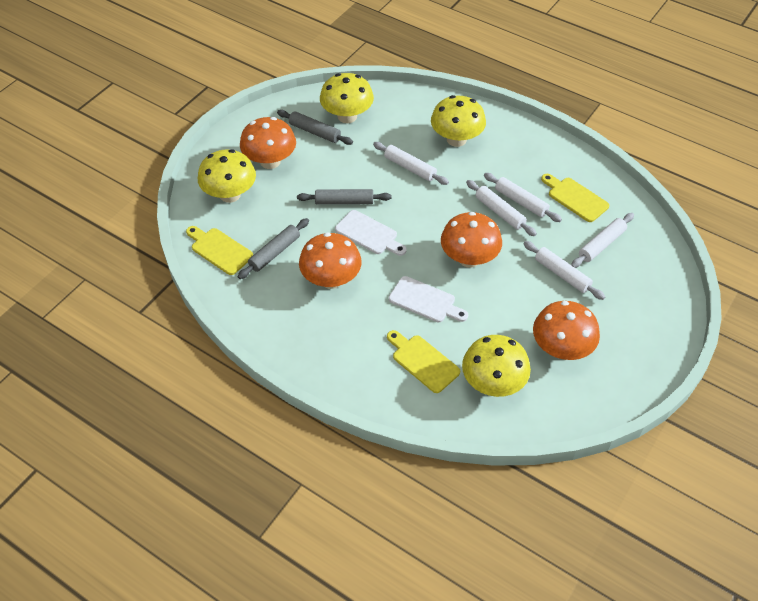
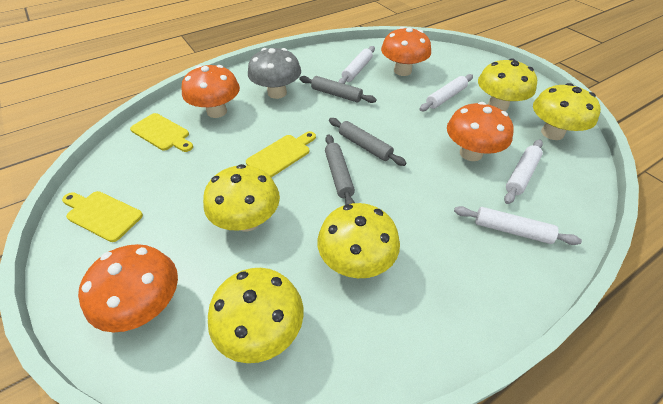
grey mushroom: none = 0 -> [248,48,301,99] = 1
white cutting board: [335,210,407,256] [389,276,468,322] = 2 -> none = 0
white rolling pin: [373,142,449,185] [466,180,537,236] [484,173,562,222] [523,241,605,300] [571,213,634,268] = 5 -> [338,46,375,84] [419,74,473,111] [454,206,582,245] [504,139,543,204] = 4
yellow mushroom: [198,149,256,203] [320,73,374,123] [431,95,486,147] [462,335,531,397] = 4 -> [203,164,280,231] [208,268,304,363] [317,203,400,278] [478,58,537,111] [533,83,601,140] = 5

